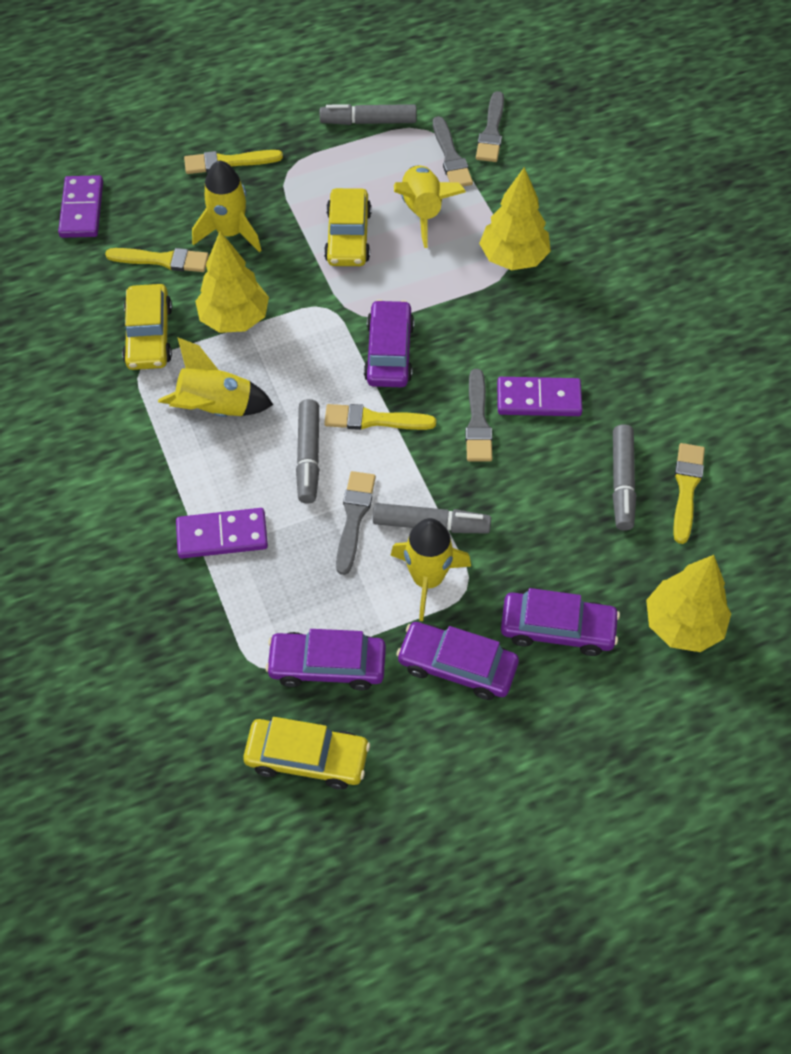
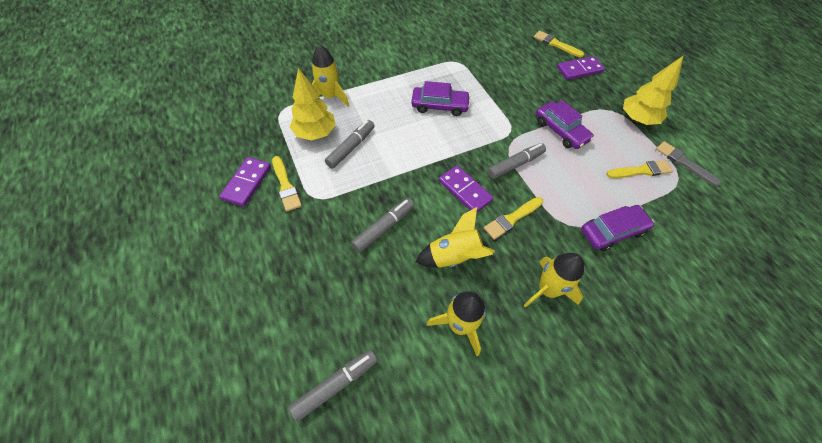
grey brush: [336,471,376,575] [433,116,473,187] [465,369,492,461] [476,91,504,162] = 4 -> [656,141,721,186] = 1
purple car: [265,629,386,690] [364,300,414,387] [396,622,519,700] [501,588,620,656] = 4 -> [411,81,470,116] [536,100,594,149] [581,205,654,251] = 3
yellow car: [122,284,172,370] [243,717,370,789] [324,188,371,266] = 3 -> none = 0
yellow tree: [195,231,269,333] [479,167,551,270] [646,555,731,652] = 3 -> [290,68,336,141] [623,55,684,125] = 2

